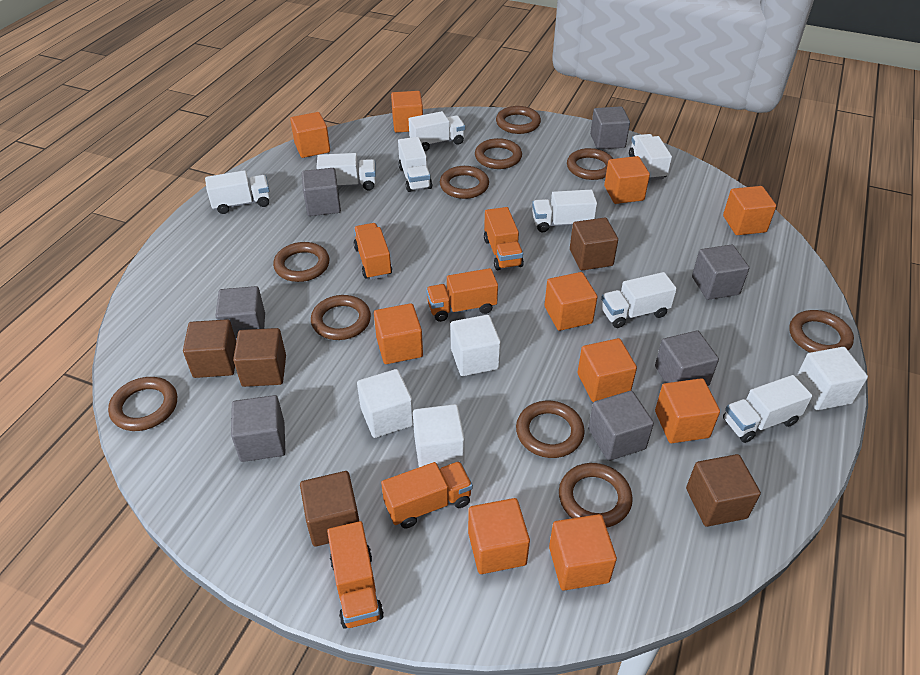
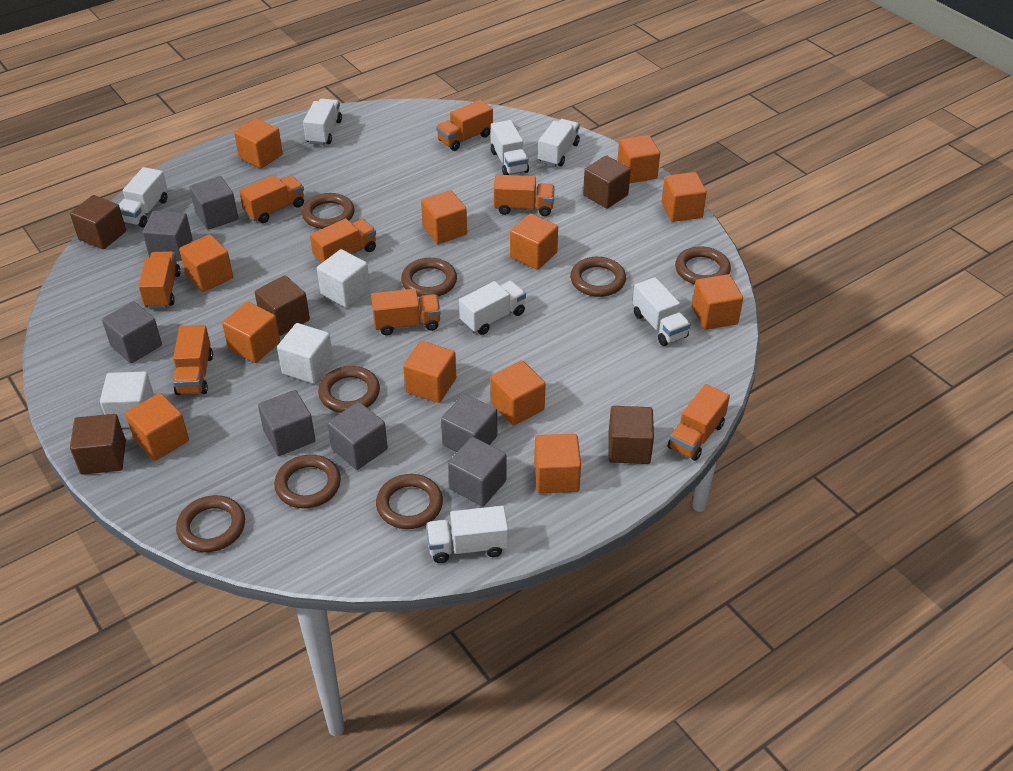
brown ring: [108,377,177,431] [273,242,330,282] [311,295,371,340] [440,166,489,199] [475,138,522,169] [496,106,541,134] [516,401,585,458] [559,463,633,528] [567,148,613,180] [789,310,854,352] = 10 -> [176,495,245,552] [274,455,341,508] [302,193,355,229] [318,366,380,413] [376,474,443,529] [401,258,457,297] [570,257,626,297] [675,246,731,285] = 8
orange cube: [290,112,330,158] [374,303,423,364] [391,91,423,133] [468,498,530,574] [544,272,597,331] [549,514,617,591] [577,338,637,402] [604,156,650,204] [655,378,720,443] [723,186,776,235] = 10 -> [125,393,189,461] [179,234,233,292] [222,302,280,363] [234,118,283,169] [403,341,456,403] [421,190,467,244] [490,361,546,426] [510,213,558,270] [534,434,581,493] [617,135,660,183] [662,172,707,222] [692,274,743,330] = 12
orange truck: [327,521,384,628] [354,223,392,280] [381,461,473,528] [426,268,498,322] [484,207,524,270] = 5 -> [138,251,181,309] [173,325,213,395] [239,175,304,223] [310,218,376,263] [371,289,441,335] [436,100,493,151] [494,175,555,216] [668,384,730,461] = 8
white cube: [357,369,414,438] [413,404,465,469] [451,315,501,376] [796,347,868,410] = 4 -> [100,372,154,428] [277,323,333,384] [317,249,370,308] = 3
white truck: [205,170,270,214] [317,153,376,191] [398,137,432,192] [409,111,465,151] [532,190,597,232] [601,272,677,328] [629,134,672,180] [723,375,813,443] = 8 -> [119,167,168,227] [303,99,342,145] [426,506,508,563] [459,281,526,335] [491,120,529,175] [538,119,580,167] [632,277,691,346] = 7

